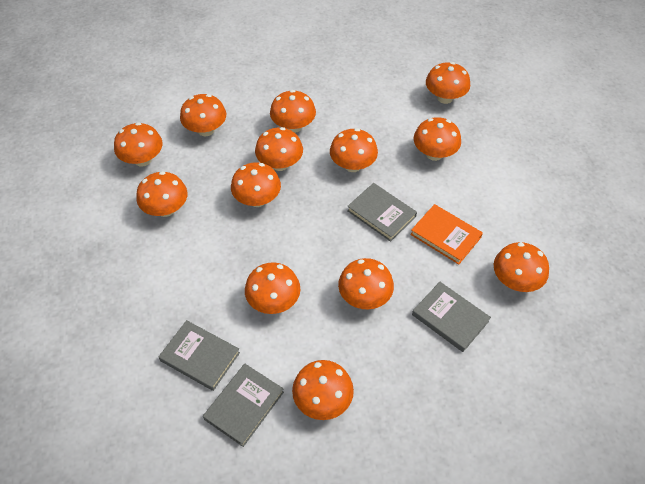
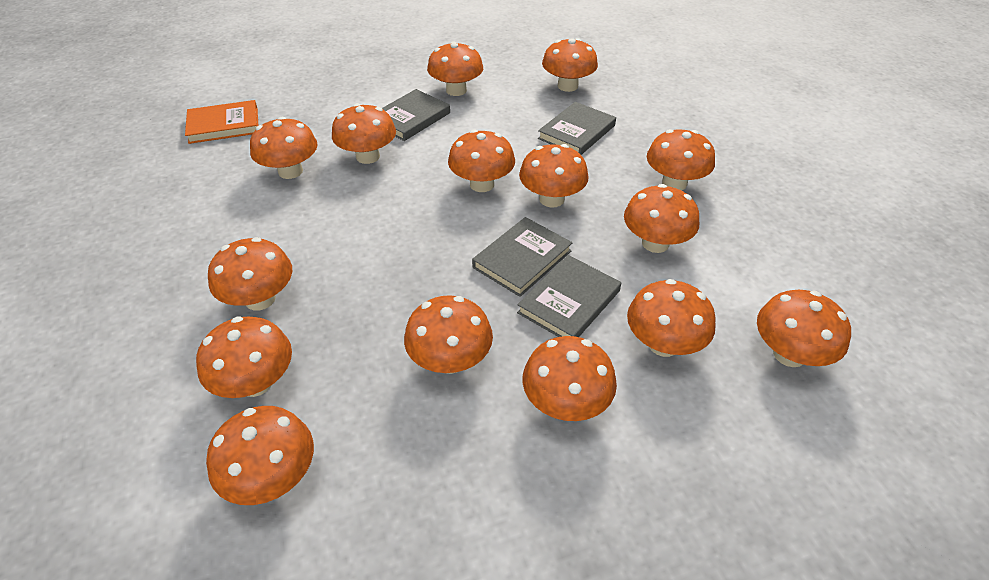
orange mushroom: [114,122,163,167] [136,171,187,217] [180,94,226,136] [231,162,281,207] [245,262,300,314] [255,127,303,171] [270,90,316,133] [292,360,354,420] [330,128,378,172] [338,258,394,310] [414,117,461,161] [426,62,470,104] [494,242,549,292] = 13 -> [196,316,292,398] [206,406,314,505] [208,237,292,311] [250,117,317,179] [332,103,396,164] [404,295,493,374] [427,41,483,96] [448,129,515,192] [519,144,589,208] [522,336,617,421] [542,38,598,92] [624,184,699,253] [627,279,716,357] [647,129,715,190] [757,290,851,367] = 15

